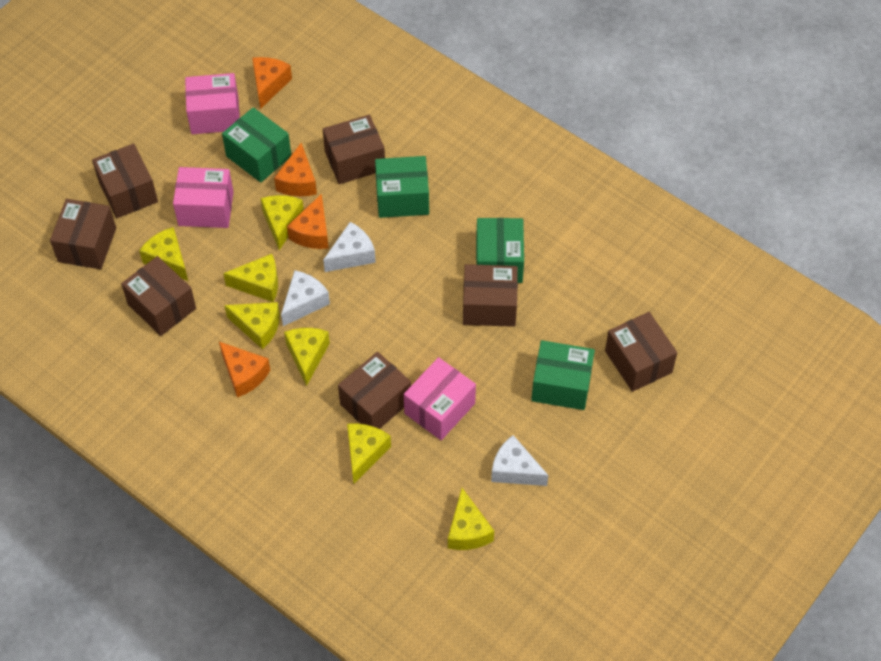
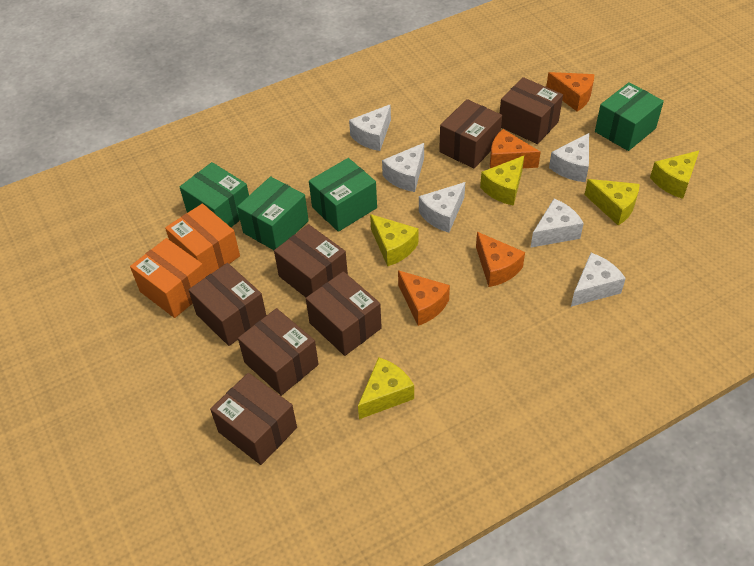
orange box: none = 0 -> [130,238,206,318] [165,204,240,276] = 2
pink box: [173,167,234,228] [185,73,240,134] [404,357,476,440] = 3 -> none = 0
white cheese: [281,270,330,326] [323,222,376,272] [491,435,548,486] = 3 -> [349,104,391,151] [382,143,424,192] [419,182,465,233] [530,199,584,248] [549,133,589,182] [571,253,626,307] = 6
yellow cheese: [139,227,188,281] [223,254,278,302] [224,302,280,349] [260,195,304,250] [284,328,330,386] [347,423,391,484] [448,488,494,550] = 7 -> [358,357,414,419] [370,214,418,266] [480,156,524,206] [584,179,640,225] [650,151,699,199] = 5

